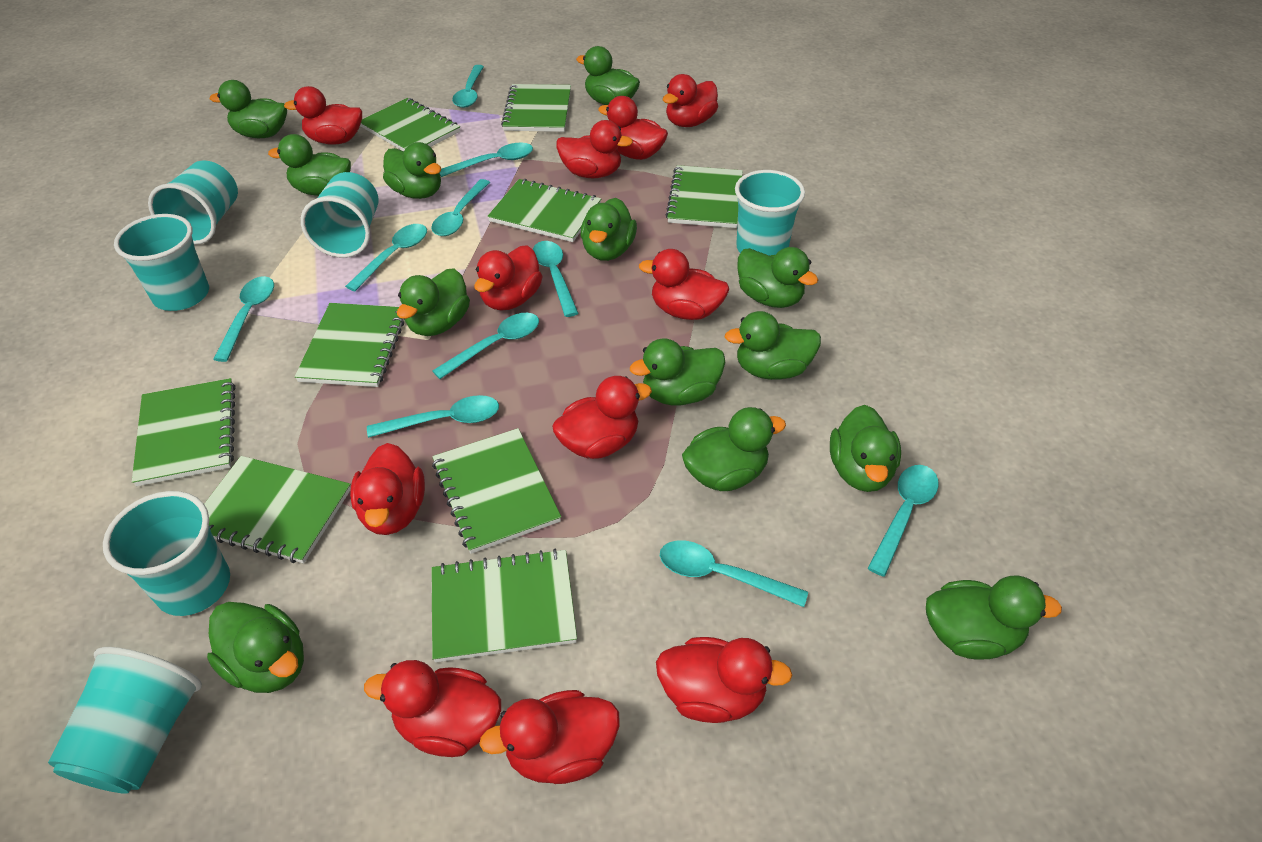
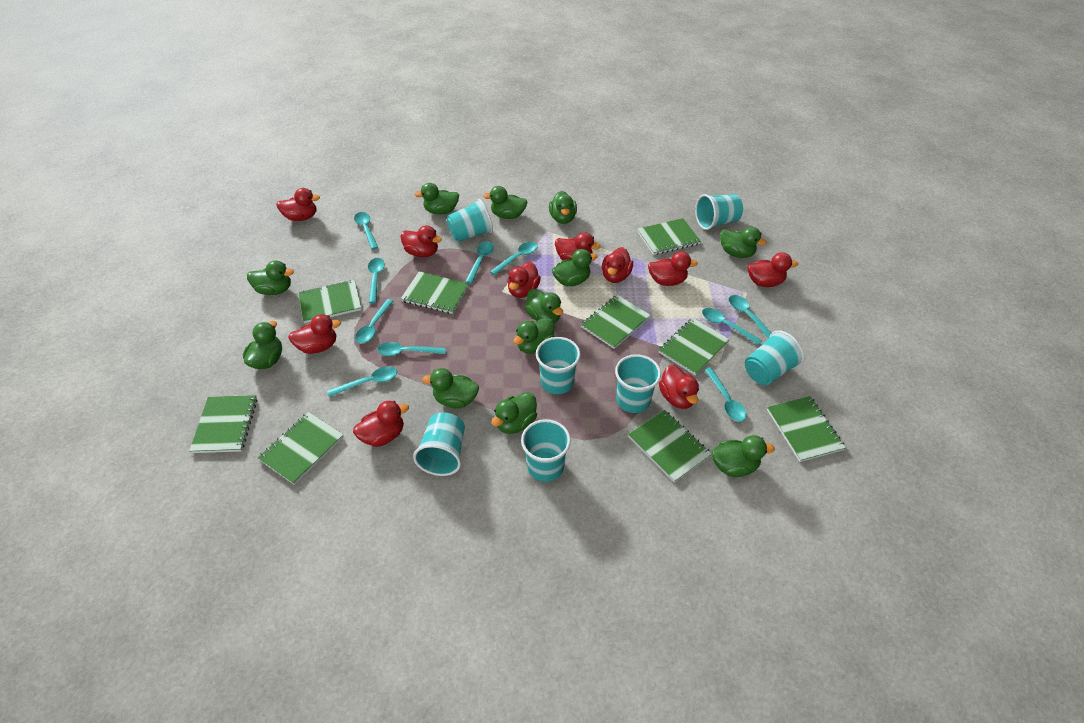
green duck: [207,602,304,693] [210,80,287,138] [268,134,351,196] [383,142,441,199] [397,268,470,336] [576,46,640,105] [581,198,637,261] [630,338,726,405] [682,407,786,491] [725,311,821,380] [737,247,818,308] [830,405,901,492] [926,575,1062,659] = 13 -> [243,321,282,369] [247,260,294,295] [414,183,459,214] [422,368,479,408] [483,186,528,219] [491,392,537,434] [513,317,555,354] [525,289,563,323] [549,191,577,224] [552,249,598,286] [712,435,775,477] [720,227,767,258] = 12
red duck: [284,86,362,145] [350,443,425,535] [364,660,501,757] [474,245,543,311] [479,690,620,784] [552,376,652,459] [556,120,633,178] [598,96,668,160] [639,249,729,320] [656,637,793,723] [663,74,718,127] = 11 -> [276,188,320,221] [288,314,341,354] [353,401,409,447] [400,225,442,257] [507,262,541,298] [555,232,600,260] [602,247,633,283] [648,251,698,286] [659,365,699,409] [748,252,798,287] = 10
turquoise cup: [48,647,202,794] [103,491,230,616] [114,214,209,311] [148,160,238,245] [301,172,379,258] [735,170,805,256] = 6 -> [413,412,465,476] [447,199,493,242] [521,419,571,482] [536,337,580,394] [615,354,661,413] [695,194,743,230] [745,330,805,385] = 7

